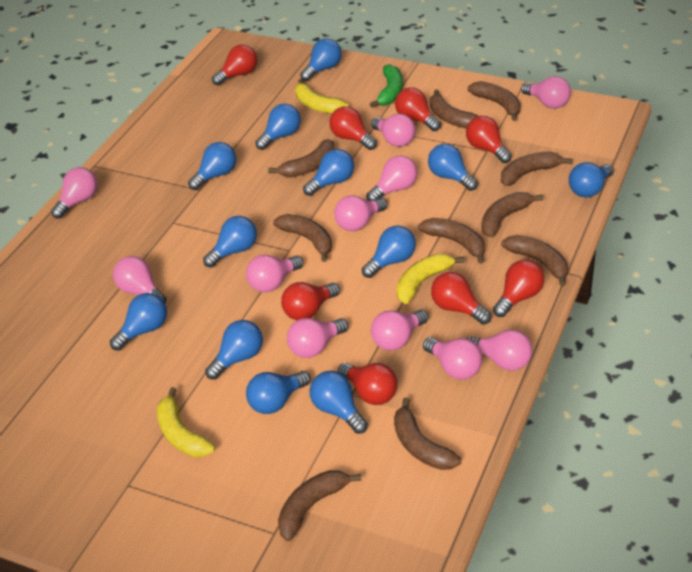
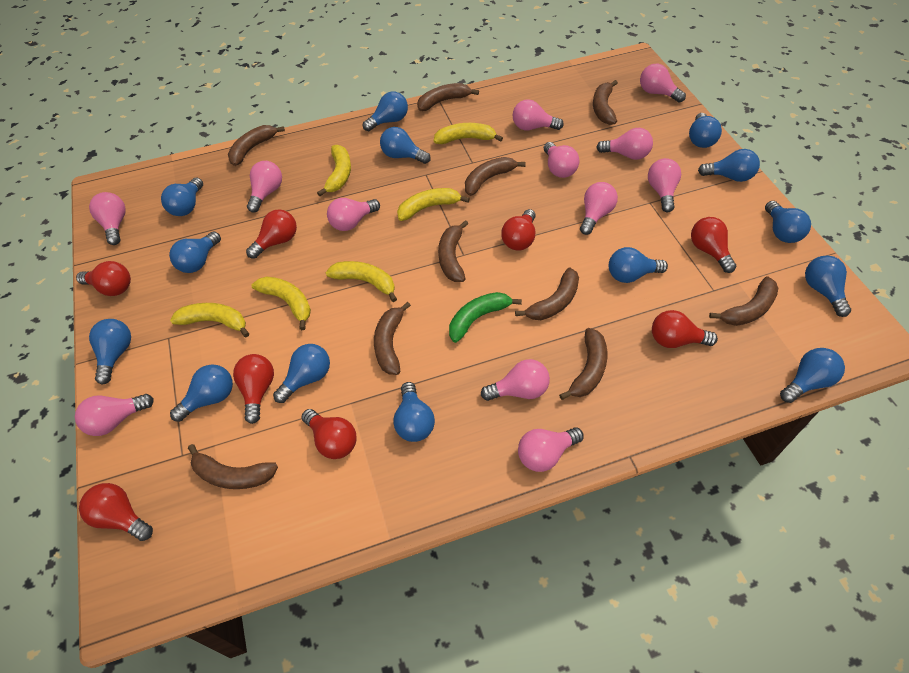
blue light bulb: [110,293,167,351] [188,142,236,190] [203,216,257,267] [205,320,263,380] [246,371,310,414] [255,104,301,150] [300,38,342,81] [303,149,354,196] [310,371,368,434] [362,225,416,278] [428,144,478,191] [569,162,614,198] = 12 -> [89,319,131,385] [161,178,203,216] [169,231,221,273] [170,364,233,422] [273,344,330,403] [363,91,408,131] [380,127,431,164] [393,382,435,442] [609,247,668,283] [689,113,722,148] [698,149,760,182] [765,201,811,243] [780,348,845,403] [805,255,851,317] = 14
pink light bulb: [51,167,97,219] [113,256,167,304] [246,255,303,292] [287,318,348,358] [334,195,387,231] [366,156,417,201] [371,114,416,147] [371,310,428,350] [423,337,482,379] [467,329,532,371] [521,76,571,109] = 11 -> [75,394,154,436] [89,192,126,245] [247,161,282,213] [327,198,380,231] [481,359,550,401] [513,99,564,130] [518,427,584,472] [544,142,580,178] [580,182,618,235] [596,128,653,160] [640,64,686,103] [648,158,681,212] = 12
yellow banana: [157,387,215,457] [295,79,349,114] [397,254,464,304] = 3 -> [170,303,249,337] [252,277,311,330] [317,145,351,196] [325,261,397,302] [397,188,470,221] [434,123,503,144] = 6

